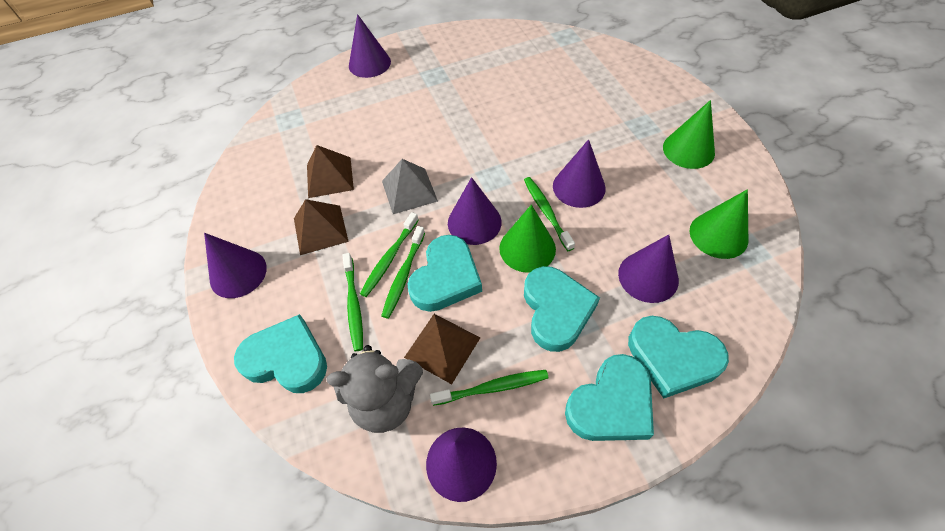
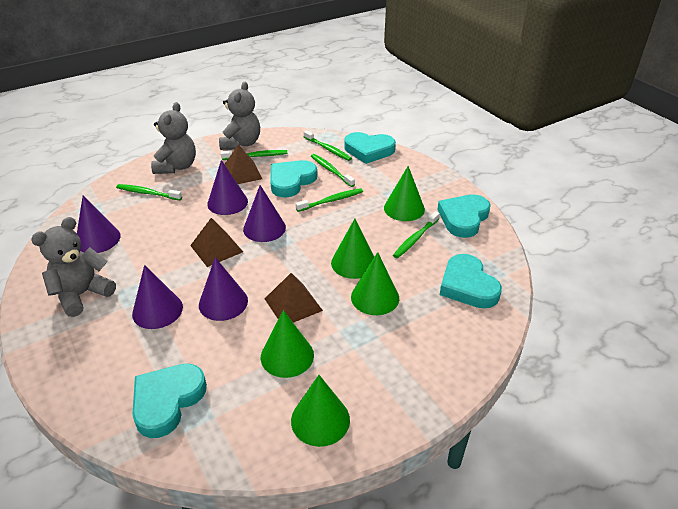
green cone: [499,205,556,273] [663,100,715,169] [690,189,748,259] = 3 -> [261,310,314,378] [291,375,350,447] [331,219,374,279] [351,252,399,315] [384,166,425,221] = 5
green toothbrush: [342,253,363,351] [360,212,419,297] [381,226,425,319] [430,370,549,406] [524,177,575,251] = 5 -> [116,184,182,200] [221,150,287,160] [296,188,363,212] [304,130,352,161] [311,154,355,187] [393,211,440,258] = 6
grey pyramid: [382,159,438,214] = 1 -> none = 0
grey teddy bear: [326,345,423,433] = 1 -> [31,217,116,317] [151,102,196,174] [219,82,260,150] = 3
purple cone: [204,233,267,298] [349,14,391,78] [426,428,497,502] [448,177,502,245] [553,139,606,208] [618,234,679,303] = 6 -> [77,196,121,253] [132,265,183,329] [199,257,248,321] [207,160,248,215] [243,185,286,242] = 5

